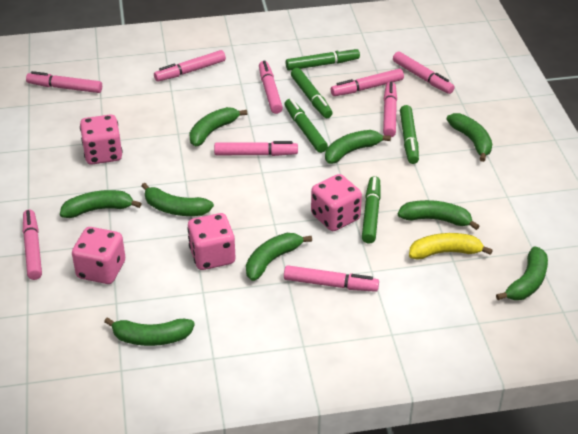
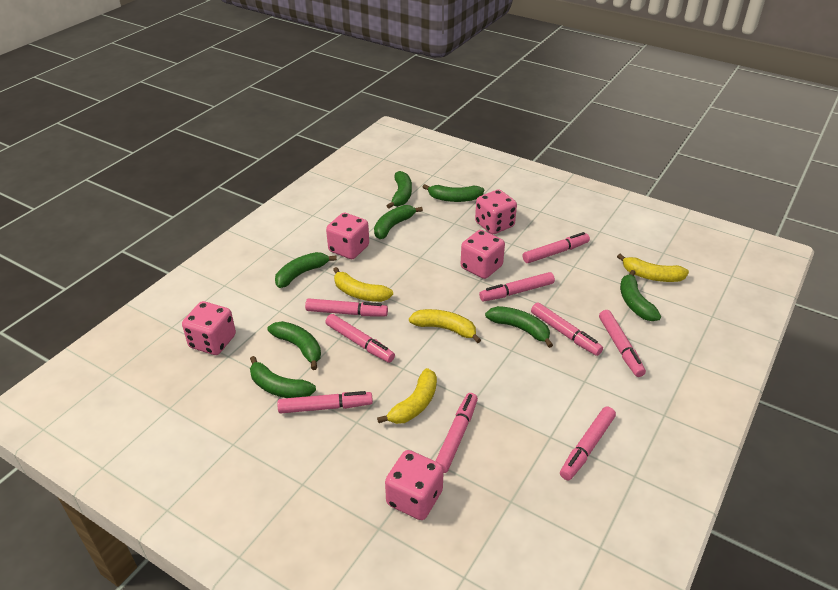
green banana: [60,190,142,218] [104,317,195,346] [141,183,214,216] [189,107,247,146] [246,233,312,281] [325,130,391,164] [398,200,479,230] [447,113,492,162] [496,246,548,300] = 9 -> [250,356,316,398] [267,321,321,370] [275,252,337,288] [374,205,423,239] [387,171,412,209] [423,184,484,202] [485,306,553,348] [620,270,661,321] = 8
green marker: [285,47,360,71] [285,98,328,153] [291,68,333,118] [362,176,381,244] [400,105,419,164] = 5 -> none = 0
pink dice: [72,227,125,284] [80,115,123,164] [187,213,235,270] [311,174,362,231] = 4 -> [182,301,236,355] [326,213,369,259] [385,450,444,520] [461,230,505,279] [475,189,517,234] = 5
yellow banana: [409,233,493,260] = 1 -> [333,267,393,302] [377,368,437,424] [409,309,481,343] [617,254,689,282] = 4

